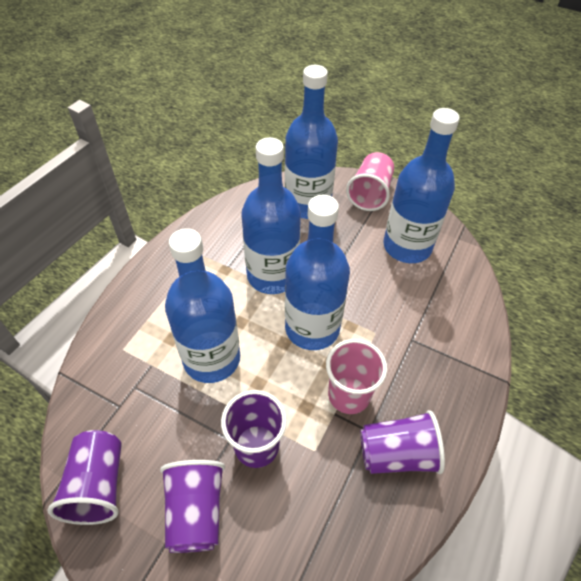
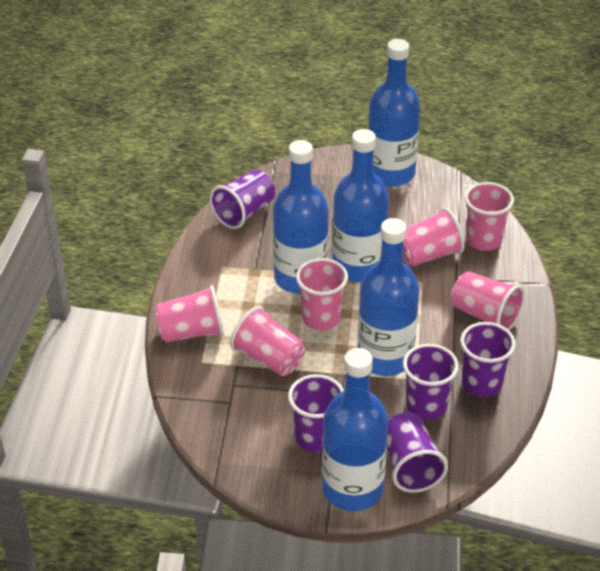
pink cup: [326,339,387,414] [346,152,394,211] = 2 -> [155,285,224,343] [230,306,305,376] [296,258,348,330] [403,208,465,267] [451,271,525,330] [465,182,514,251] = 6
purple cup: [48,430,122,525] [160,460,225,553] [221,390,287,468] [360,410,445,474] = 4 -> [209,169,275,229] [288,374,344,452] [387,413,448,493] [403,344,459,420] [460,322,516,397] = 5

